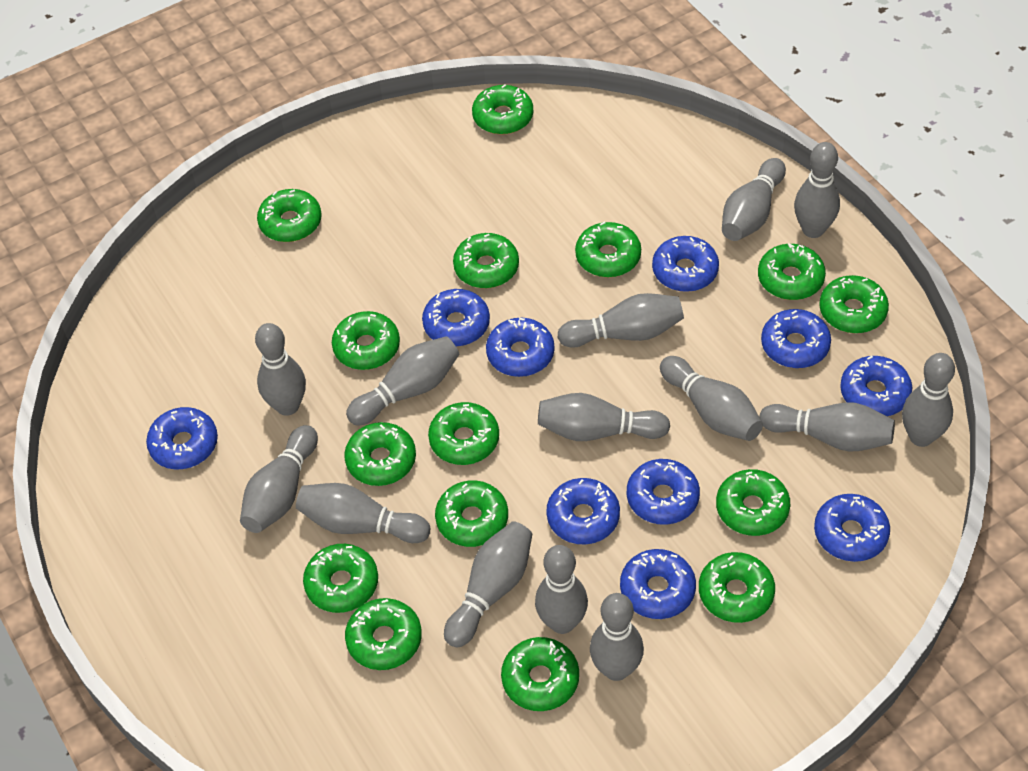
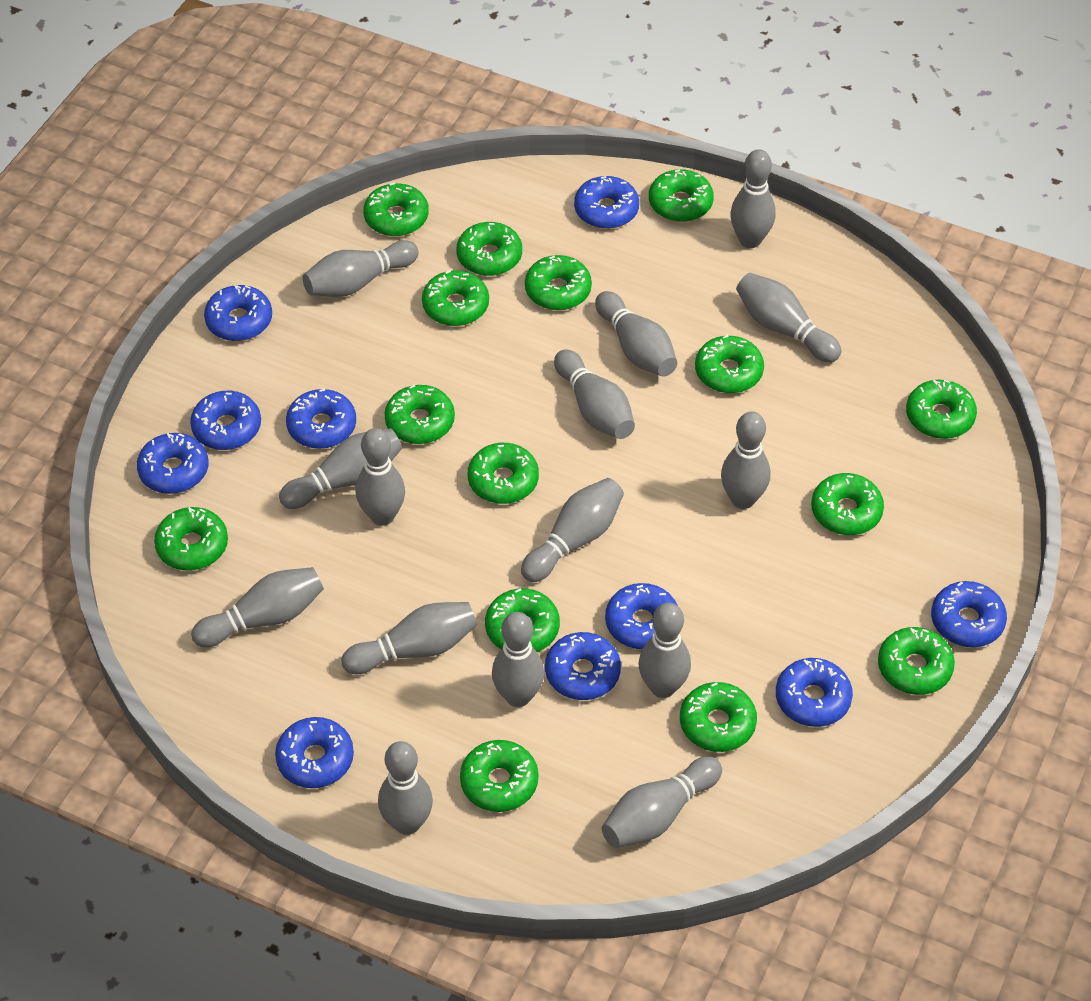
grey bowling pin: [240,425,318,533] [255,323,306,416] [296,483,430,543] [346,336,459,425] [444,521,532,648] [535,545,588,634] [538,393,670,441] [558,293,684,348] [590,593,644,681] [660,356,763,441] [722,158,786,241] [759,402,895,452] [794,142,840,238] [902,353,955,447] = 14 -> [191,567,324,648] [279,428,402,509] [303,240,419,297] [341,602,477,674] [356,428,405,526] [378,741,433,835] [492,612,544,707] [521,478,624,582] [554,350,635,439] [595,291,677,376] [602,756,722,848] [638,603,691,698] [721,411,770,509] [730,149,776,248] [736,273,841,363] = 15

